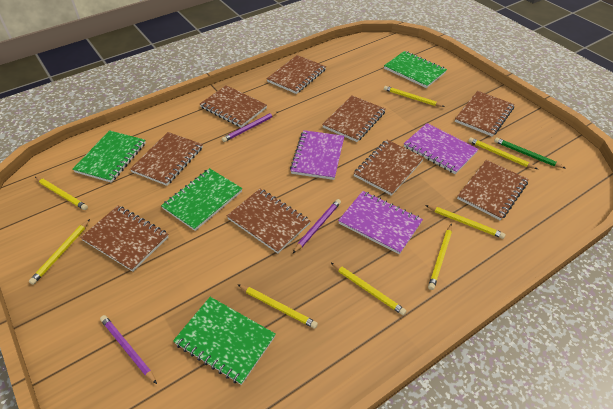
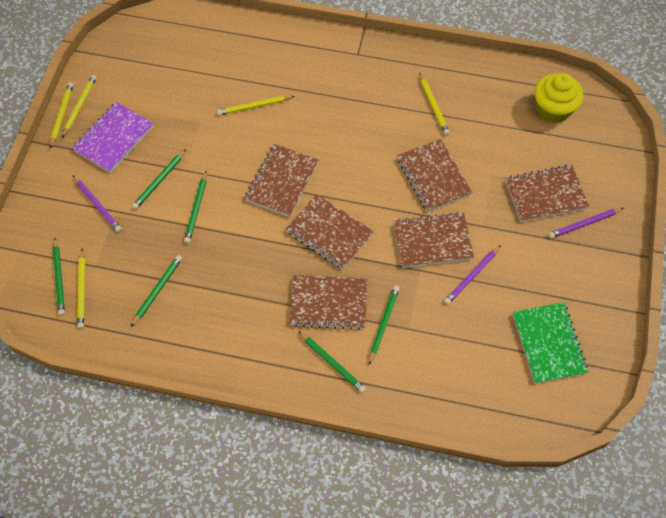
brown notebook: [80,206,168,272] [130,132,203,186] [200,85,267,128] [227,189,310,254] [267,55,326,94] [322,95,386,142] [354,140,424,196] [455,91,515,137] [457,160,529,220] = 9 -> [245,144,319,217] [286,194,374,269] [289,275,367,330] [393,212,474,268] [397,139,473,212] [506,165,589,222] = 6
green notebook: [72,130,146,183] [161,168,242,231] [173,297,276,385] [384,51,447,88] = 4 -> [513,302,588,384] = 1
green pencil: [494,137,566,169] = 1 -> [53,238,65,316] [131,255,182,327] [132,149,186,209] [184,171,207,243] [298,331,366,393] [369,286,400,365] = 6
purple notebook: [290,130,344,180] [338,191,423,255] [404,123,479,174] = 3 -> [72,102,153,173] = 1
yellow cupcake: none = 0 -> [534,73,583,123] = 1
yellow pencil: [29,219,90,285] [35,177,88,210] [237,284,318,329] [330,262,406,315] [384,86,445,107] [425,205,505,239] [428,224,452,290] [468,137,538,169] = 8 -> [50,82,74,149] [62,75,97,138] [77,249,85,329] [217,96,294,115] [419,73,450,135] = 5

